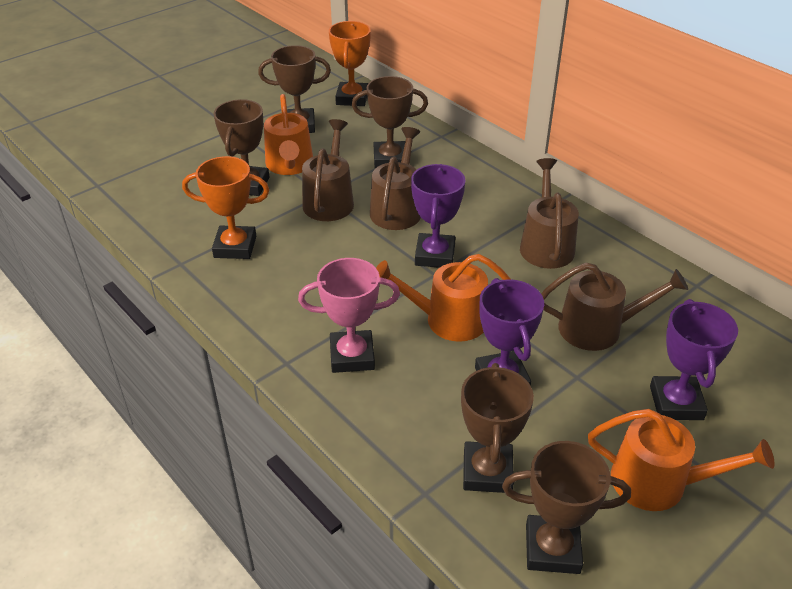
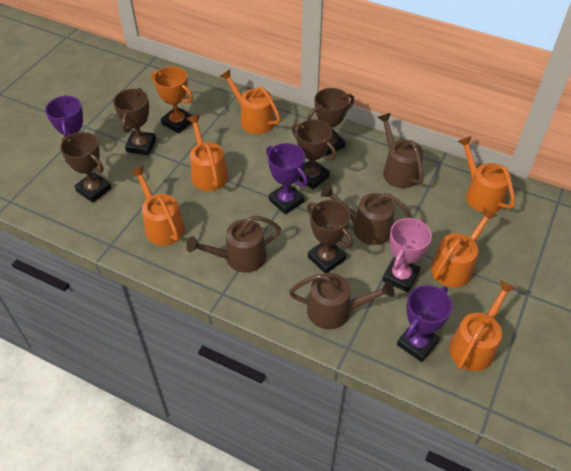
orange trophy: [182,156,269,259] [329,21,371,106] = 2 -> [151,66,193,134] = 1
orange watering can: [264,94,313,175] [376,254,512,342] [588,409,775,511] = 3 -> [130,166,185,246] [187,115,228,191] [220,69,281,134] [431,208,497,287] [449,280,516,371] [458,136,515,213] = 6

